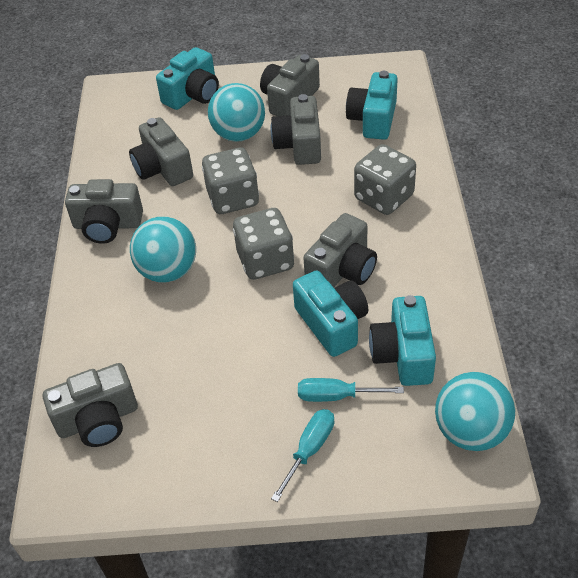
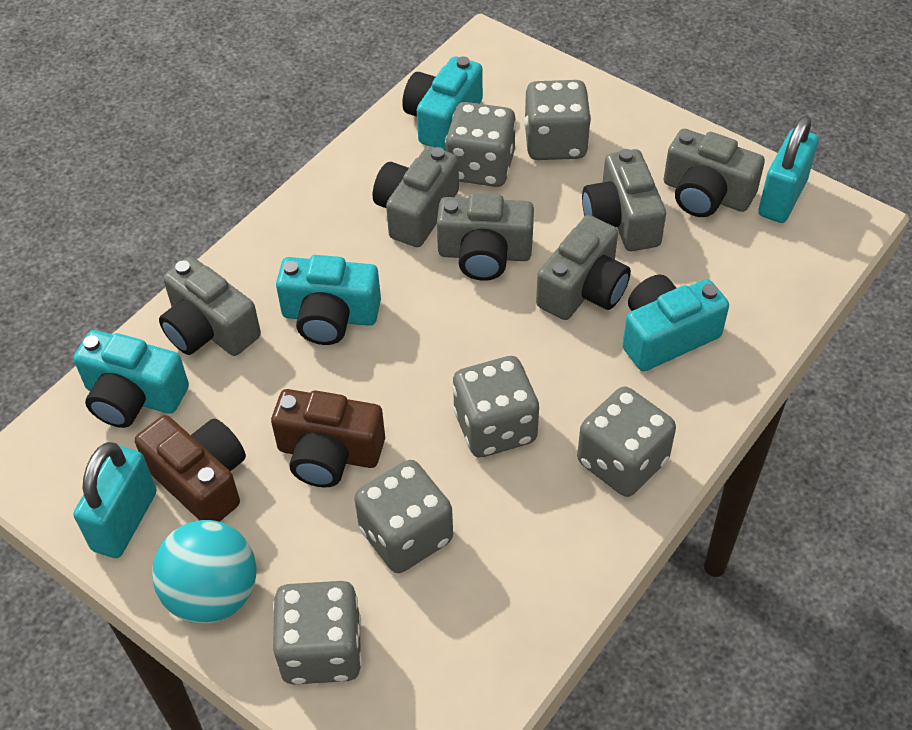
brown camera: none = 0 -> [135,415,246,522] [271,389,385,487] = 2
grey dice: [202,148,259,214] [233,208,294,280] [354,144,416,215] = 3 -> [273,581,362,684] [354,460,453,573] [445,102,516,187] [453,356,539,457] [524,80,591,160] [577,386,676,497] = 6
turquoise ball: [130,217,196,283] [208,83,265,142] [435,372,515,451] = 3 -> [152,520,257,624] = 1
turquoise padlock: none = 0 -> [73,442,157,558] [758,116,819,223] = 2
turquoise screwdriver: [271,409,334,502] [298,378,404,402] = 2 -> none = 0

